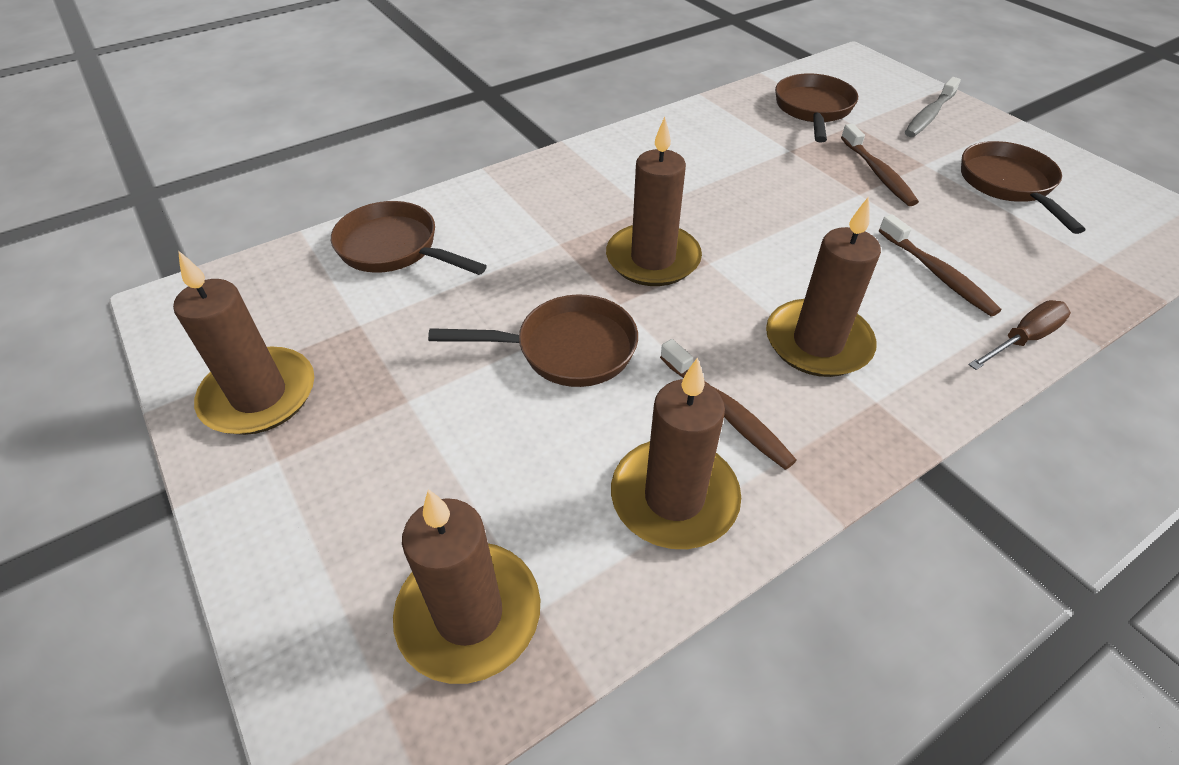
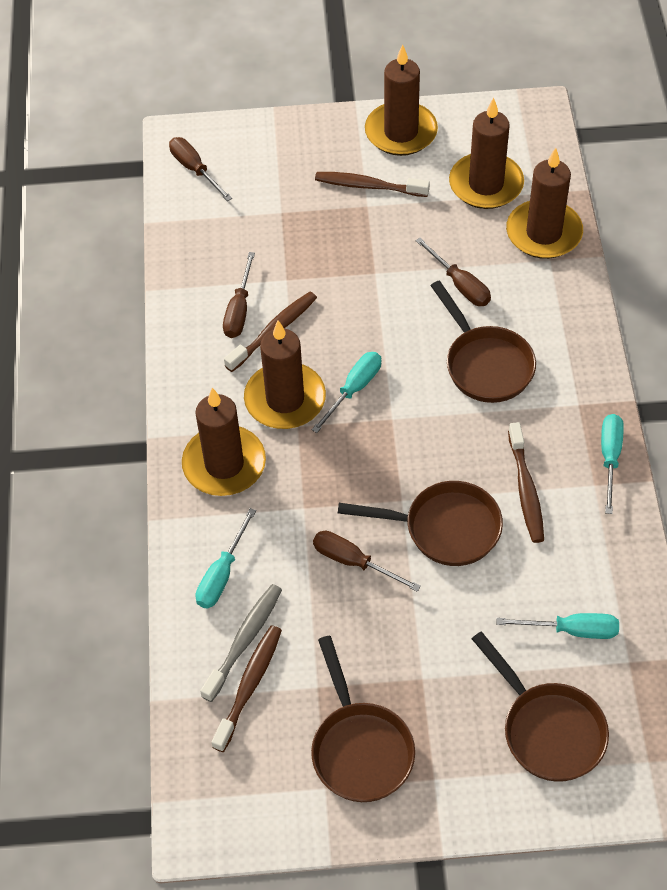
brown screwdriver: [968,300,1071,370] = 1 -> [169,137,232,201] [223,252,255,338] [313,531,421,592] [415,238,491,306] = 4
brown toothbrush: [660,339,797,470] [841,124,919,206] [879,214,1001,316] = 3 -> [211,625,282,752] [224,292,317,372] [315,172,430,197] [508,422,544,543] = 4
turquoise screwdriver: none = 0 -> [196,508,256,608] [312,352,381,433] [496,613,619,639] [601,414,624,514] = 4

